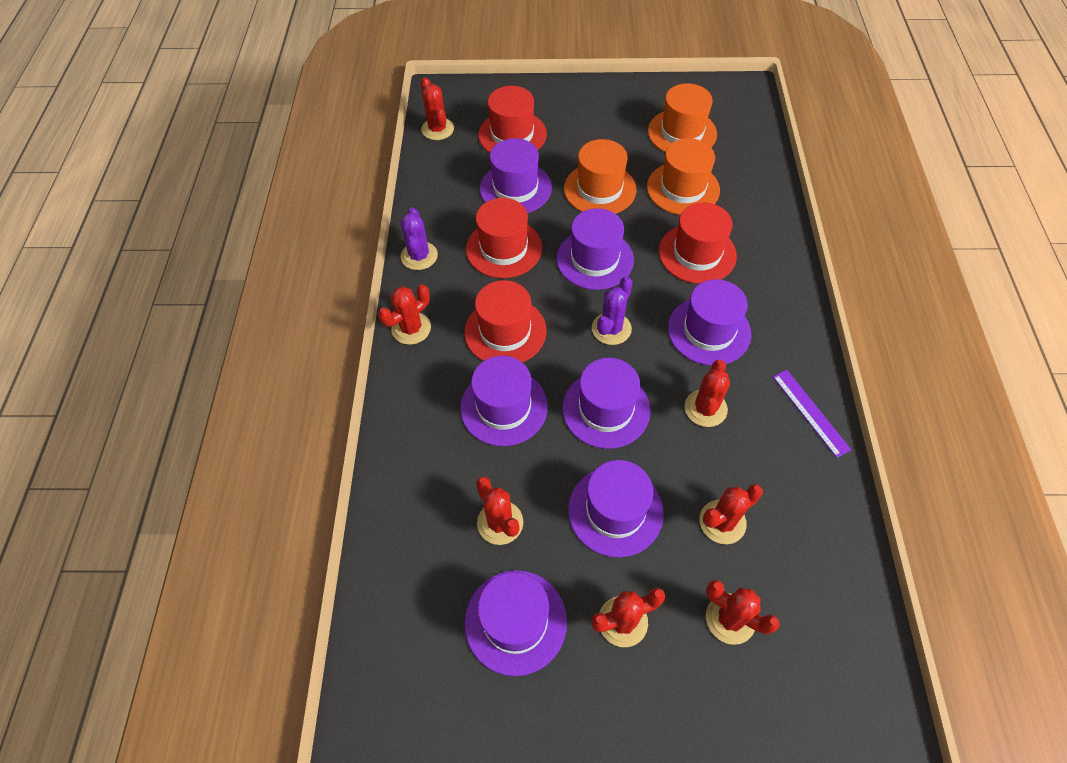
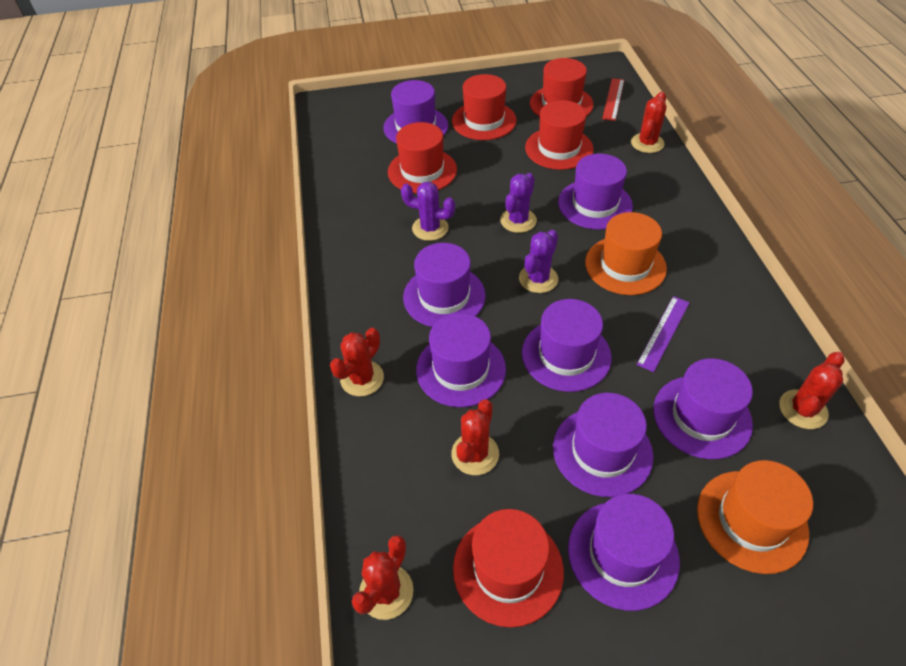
orange hat: [564,139,637,214] [647,138,720,215] [648,83,717,152] = 3 -> [585,212,667,295] [697,460,813,574] = 2
purple cactus: [400,208,438,270] [592,276,633,345] = 2 -> [401,182,455,241] [500,173,537,233] [519,230,558,293] = 3
purple hat: [460,356,548,446] [464,570,567,676] [480,138,552,213] [556,208,634,290] [562,358,651,449] [568,460,664,558] [668,279,751,366] = 7 -> [383,80,448,143] [403,243,486,327] [416,313,506,407] [522,299,612,392] [553,393,653,497] [558,154,633,230] [568,494,680,611] [654,358,753,459] = 8
red cactus: [378,285,431,345] [421,77,454,140] [476,477,523,545] [591,588,665,647] [685,360,730,427] [700,484,763,544] [706,580,780,645] = 7 -> [330,328,384,396] [352,535,414,620] [451,399,499,475] [631,91,666,153] [779,352,844,429] = 5
red hat: [464,280,547,363] [466,198,542,278] [478,86,547,153] [659,203,737,284] = 4 -> [388,122,457,193] [452,74,517,140] [453,509,564,628] [525,100,594,170] [530,58,594,117] = 5
red ruler: none = 0 -> [602,78,624,121] = 1

